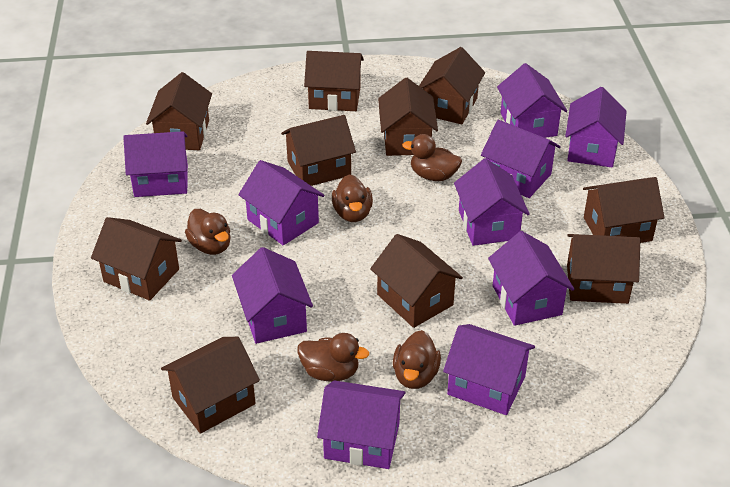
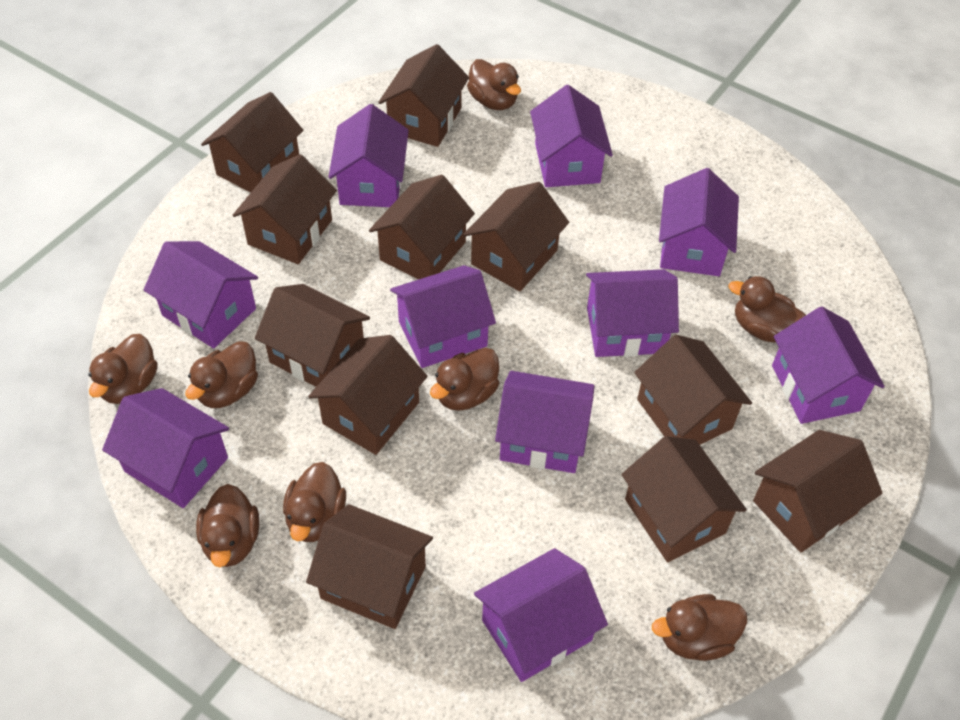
brown duck: [185,209,231,255] [297,333,369,382] [332,174,373,222] [393,330,441,389] [402,134,462,181] = 5 -> [88,334,158,404] [185,341,258,408] [196,484,259,567] [283,462,346,542] [430,348,499,411] [467,59,521,110] [652,594,747,661] [729,276,806,342] = 8
brown house: [91,217,182,301] [146,72,212,150] [161,337,260,434] [281,115,356,186] [304,51,364,111] [370,234,463,328] [378,78,438,156] [419,47,485,124] [567,234,640,304] [583,177,665,243] = 10 -> [201,92,304,193] [232,154,337,264] [255,284,370,387] [306,504,433,629] [308,335,427,455] [369,175,475,280] [378,44,469,147] [463,182,569,291] [621,436,747,562] [634,335,752,445] [753,430,882,552] = 11

